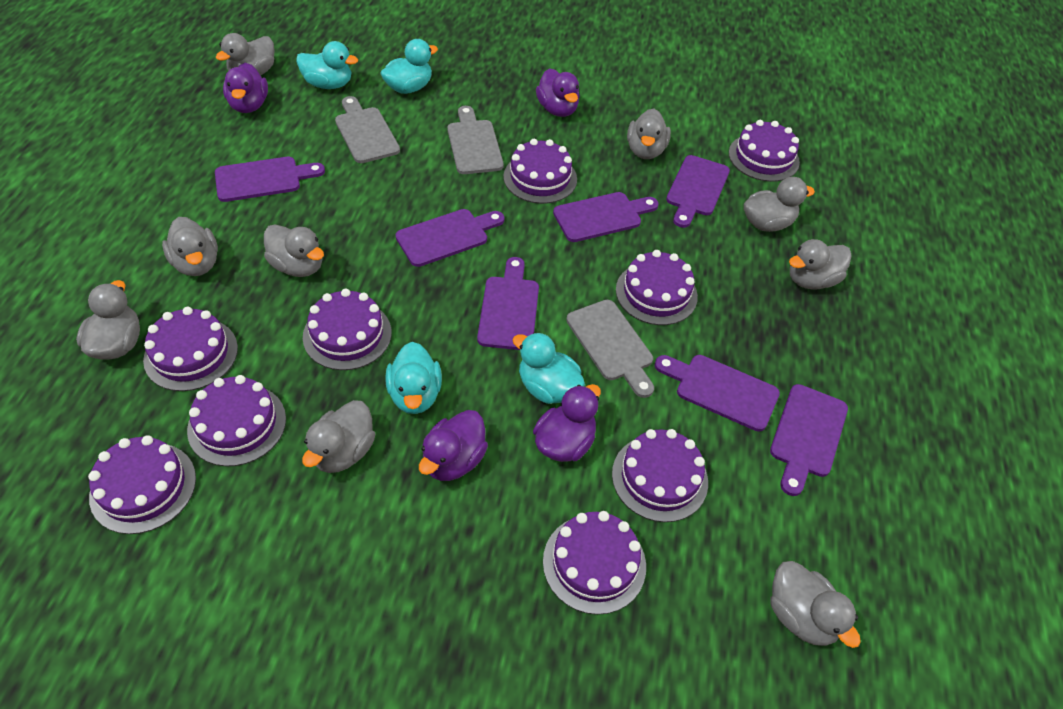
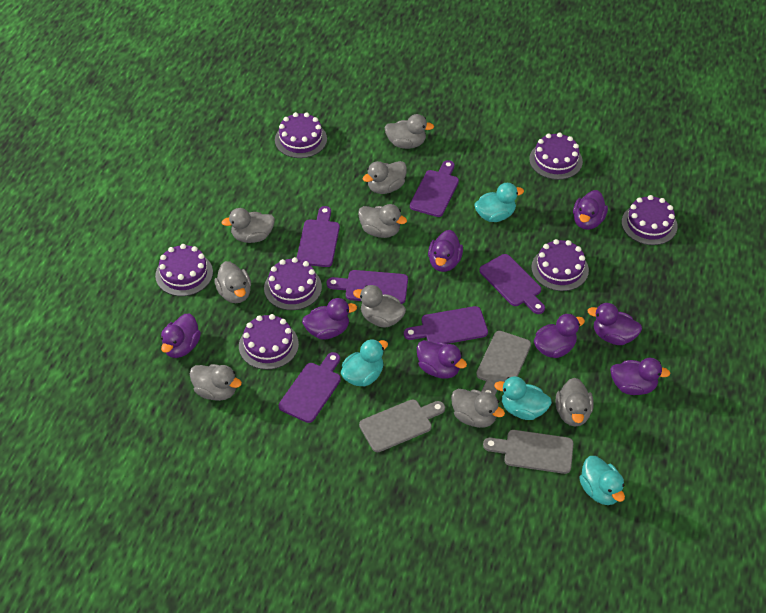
purple cake: [88,435,196,534] [143,307,238,391] [187,375,286,466] [303,289,392,370] [503,139,577,204] [543,511,646,615] [612,429,708,522] [616,250,698,325] [729,120,800,182] = 9 -> [155,244,213,296] [239,314,299,370] [264,257,322,310] [275,112,327,158] [529,132,583,180] [531,239,589,291] [622,195,678,245] = 7
purple cutting board: [215,157,325,202] [395,209,504,267] [477,257,539,350] [553,192,659,242] [655,355,780,432] [666,155,730,228] [770,384,848,496] = 7 -> [279,352,341,423] [297,206,340,267] [327,270,408,304] [404,306,488,344] [410,160,459,217] [479,254,545,314] = 6
purple duck: [223,63,268,113] [419,410,488,481] [533,384,601,462] [536,68,580,117] = 4 -> [161,313,201,358] [302,298,357,339] [417,340,467,379] [428,230,463,272] [534,314,585,358] [573,190,608,230] [587,303,642,345] [610,358,671,395] = 8

